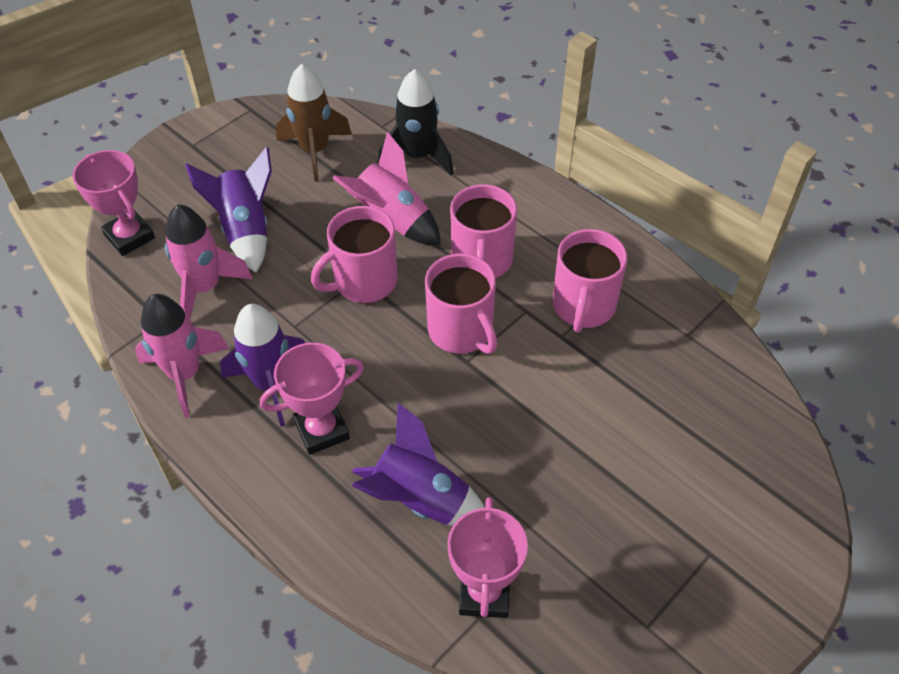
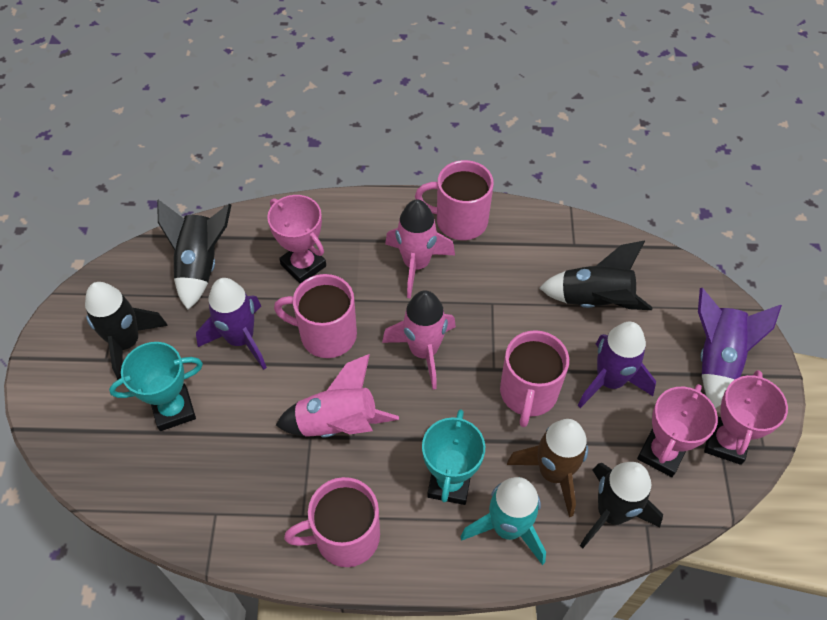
black rocket: [377,69,454,176] = 1 -> [85,282,168,380] [157,199,231,310] [540,241,652,310] [580,462,663,548] = 4
turquoise rocket: none = 0 -> [460,477,546,565] = 1
turquoise trophy: none = 0 -> [109,342,203,431] [422,409,485,505] = 2

